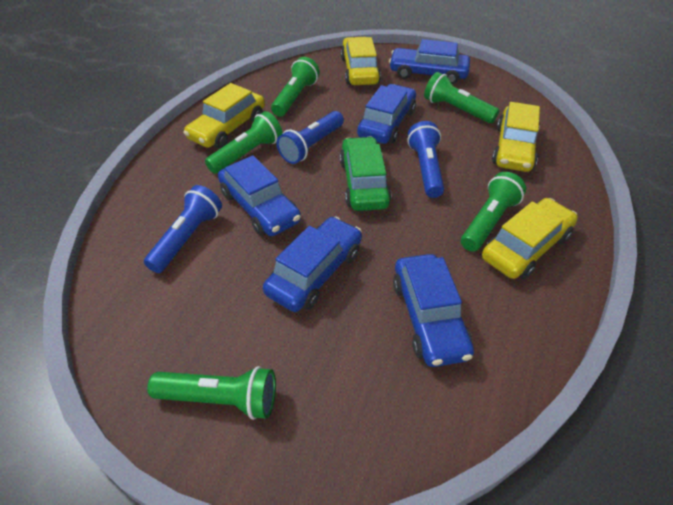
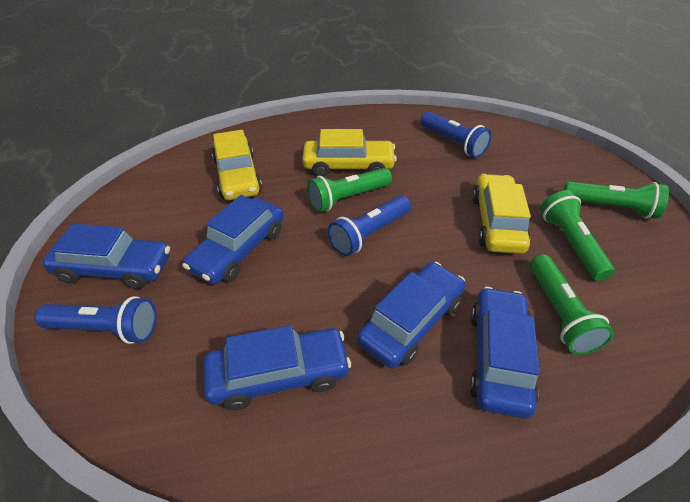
green car: [340,137,392,211] = 1 -> none = 0
green flashlight: [147,366,276,420] [205,111,283,174] [271,57,320,117] [424,72,499,123] [461,172,526,252] = 5 -> [307,168,392,212] [530,254,614,355] [540,190,614,281] [564,181,669,219] = 4
yellow car: [184,83,265,148] [341,37,381,85] [482,198,578,279] [492,102,540,172] = 4 -> [212,130,262,200] [302,129,397,177] [472,174,531,254] = 3

